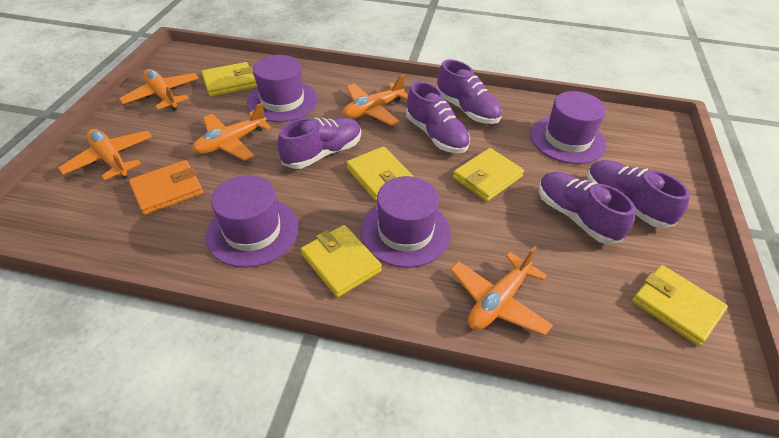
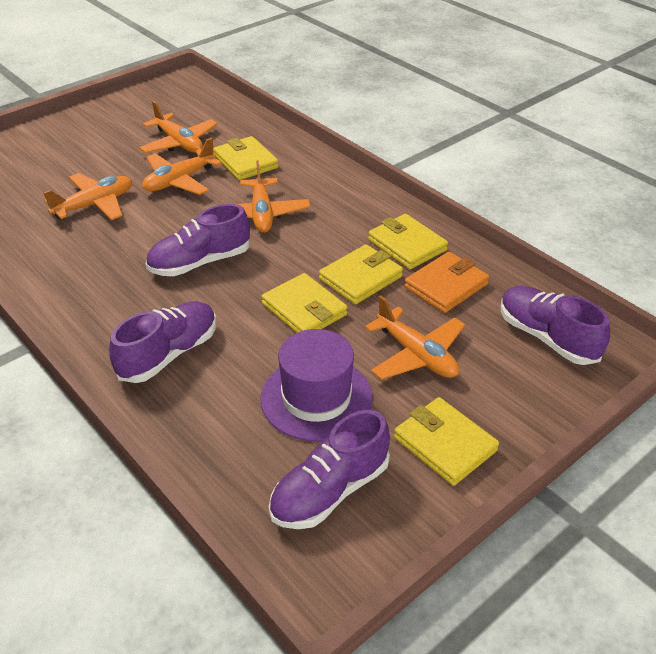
purple hat: [206,175,299,268] [247,55,318,122] [361,176,451,268] [530,91,606,164] = 4 -> [260,329,373,441] = 1
purple shoe: [277,117,361,169] [406,82,470,153] [436,60,502,124] [539,172,635,244] [587,160,690,228] = 5 -> [109,301,216,383] [146,204,250,276] [269,410,390,529] [501,286,610,365] = 4

